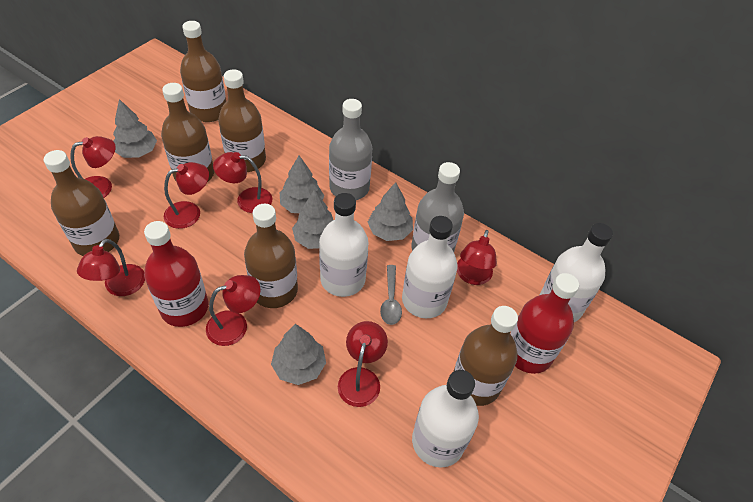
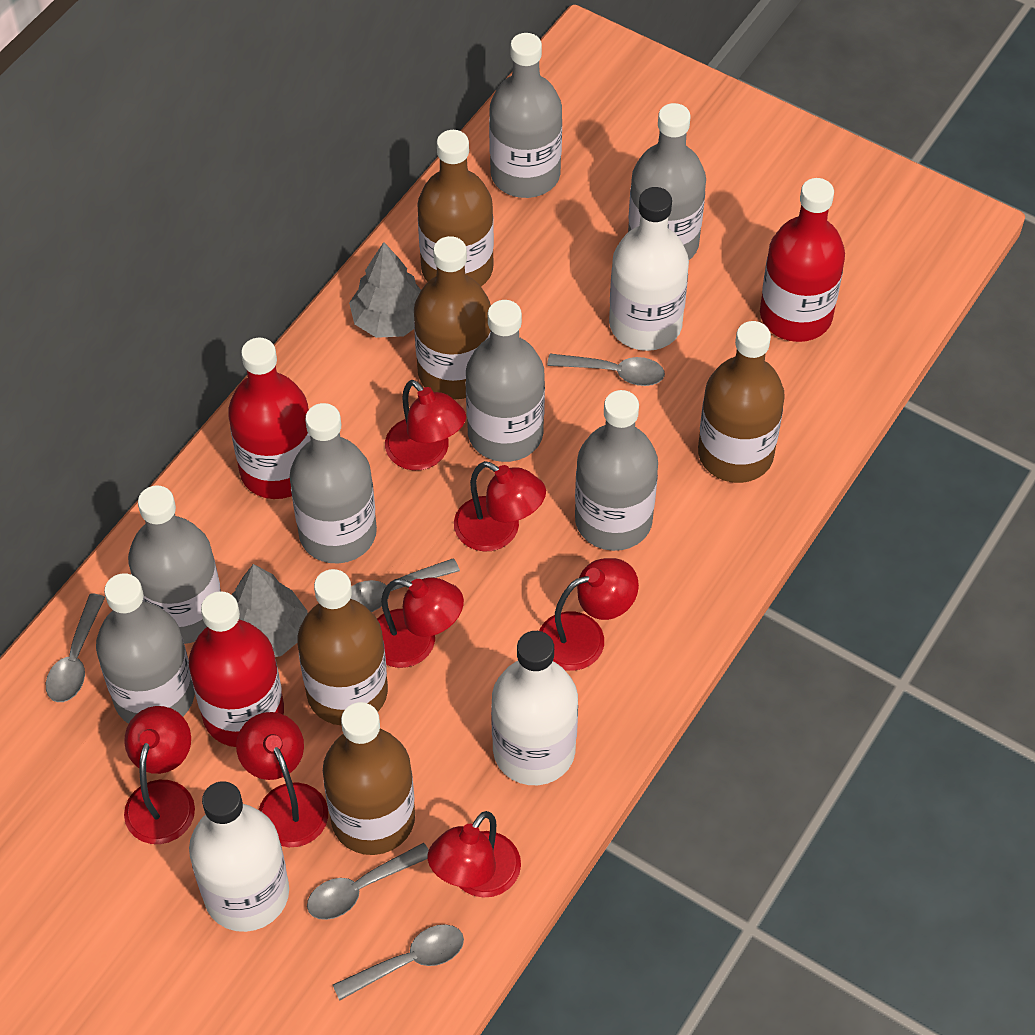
brown bottle: [44,150,119,256] [161,83,214,181] [180,21,226,122] [218,69,266,172] [244,204,298,308] [453,306,518,406] = 6 -> [297,569,388,726] [323,702,415,855] [414,236,491,400] [417,130,494,286] [698,321,785,483] = 5
grey bottle: [329,99,372,200] [411,162,464,252] = 2 -> [96,573,195,724] [128,485,221,644] [290,403,377,564] [466,300,545,462] [489,33,562,198] [575,390,658,551] [628,103,706,260] = 7
grey spoon: [380,265,402,325] = 1 -> [46,594,105,702] [307,843,429,920] [333,924,464,1001] [351,558,460,612] [547,354,665,386] = 5
grey tree: [113,99,157,158] [271,324,326,385] [280,156,324,213] [292,189,333,249] [368,182,413,241] = 5 -> [232,564,308,657] [349,242,421,338] = 2
red bottle: [144,221,208,327] [511,273,579,374] = 2 -> [189,591,284,747] [228,338,311,499] [760,178,845,342] = 3
white bottle: [319,193,368,297] [402,216,458,318] [412,370,479,468] [539,223,613,322] = 4 -> [189,781,289,932] [491,631,578,785] [609,187,689,351] = 3

